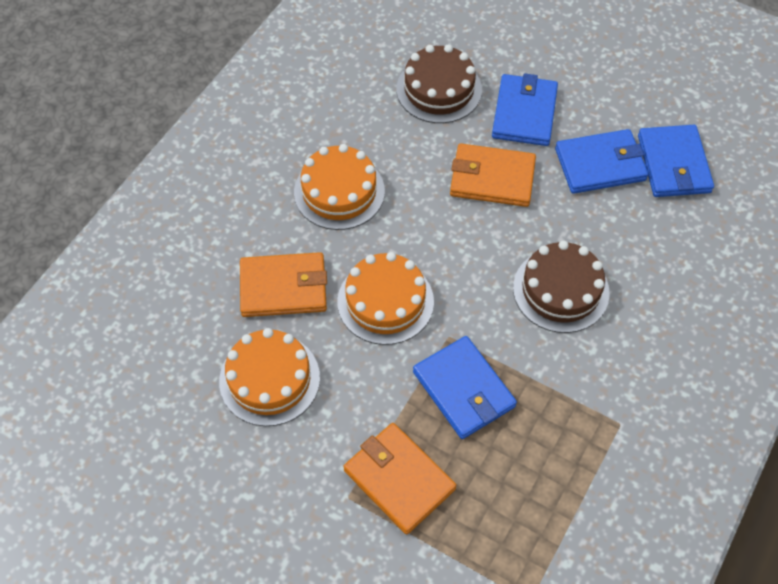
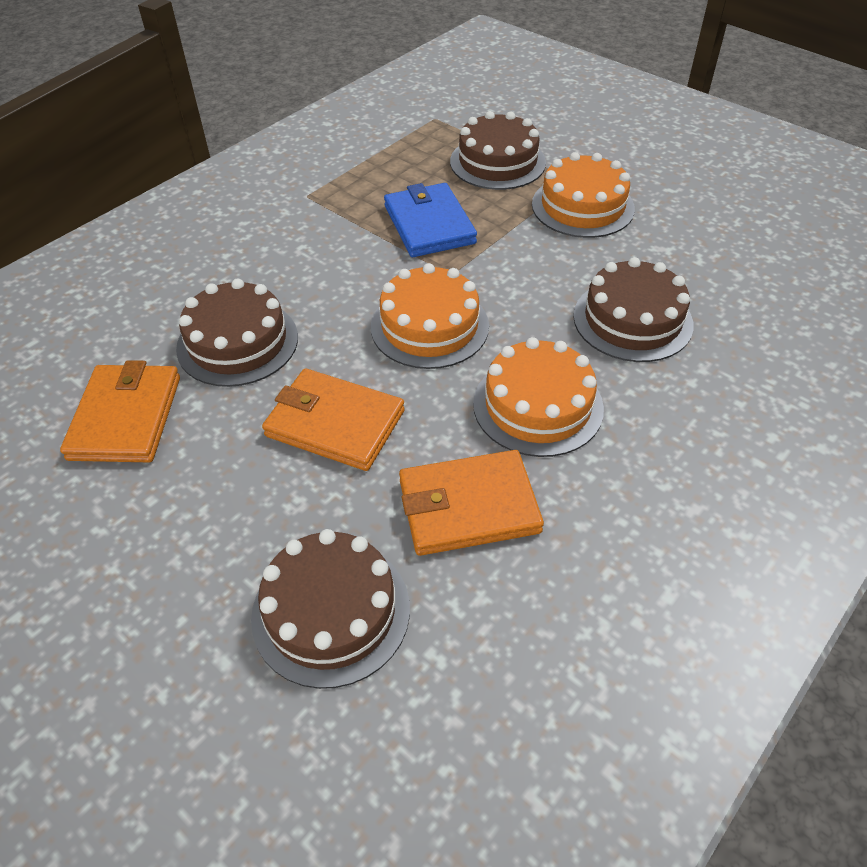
blue wallet: [413,336,517,439] [492,73,558,146] [555,129,648,194] [638,125,714,197] = 4 -> [384,183,477,257] = 1
brown cake: [397,44,482,123] [513,240,610,333] = 2 -> [176,278,298,387] [251,529,410,689] [450,111,546,190] [573,257,694,362] = 4

